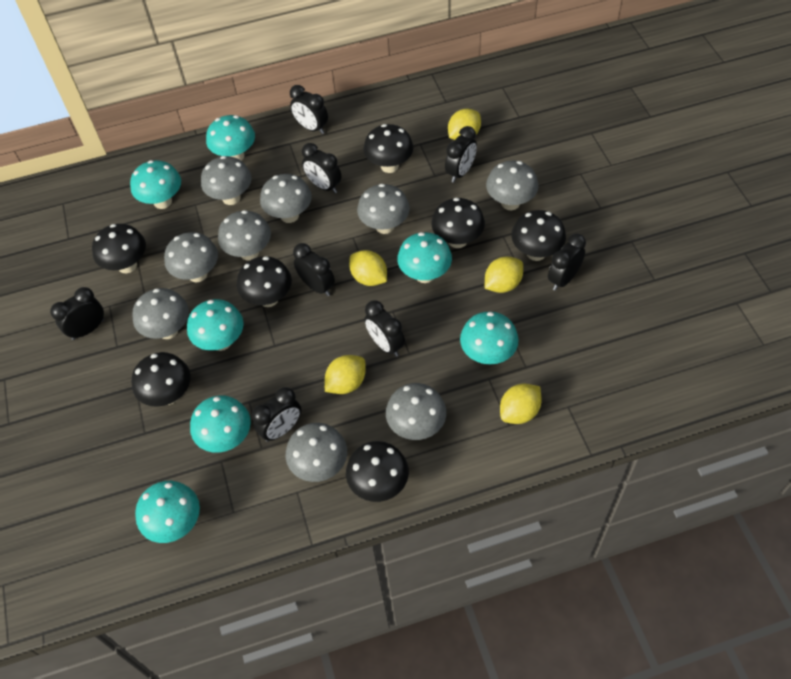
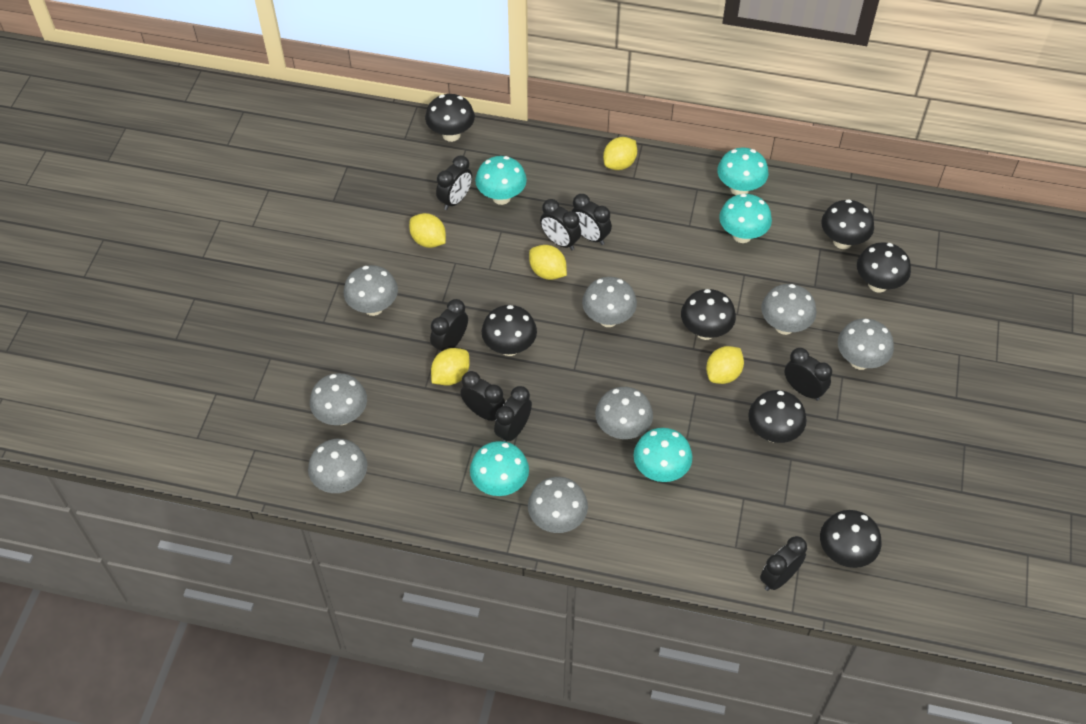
grey mushroom: [132,288,189,339] [164,232,218,282] [201,156,252,205] [218,210,271,260] [260,174,312,223] [286,423,347,482] [357,184,410,234] [386,383,446,440] [486,161,539,210] = 9 -> [308,439,367,493] [310,373,367,425] [344,265,398,316] [528,477,588,533] [582,277,637,327] [595,387,653,439] [761,284,816,335] [838,319,894,370] = 8
turquoise mushroom: [130,160,181,209] [135,481,200,543] [187,299,244,351] [190,395,251,453] [206,115,255,161] [397,232,452,283] [460,311,519,364] = 7 -> [470,441,529,496] [475,156,527,205] [634,428,692,482] [717,148,769,195] [719,194,772,243] = 5

